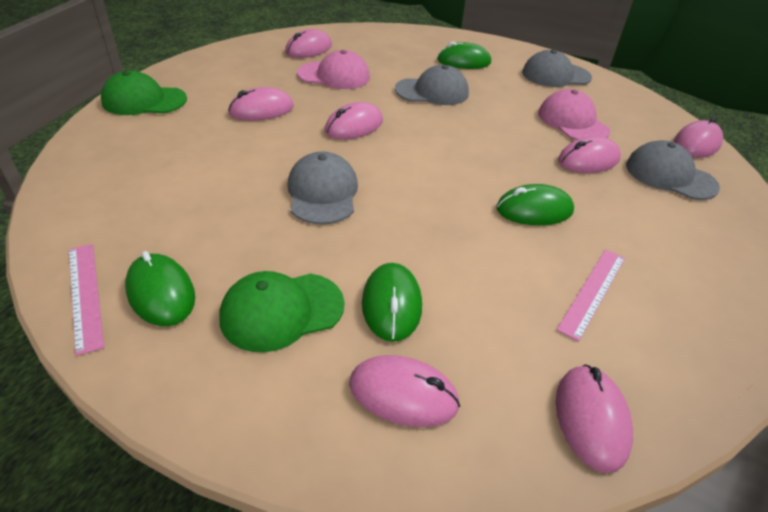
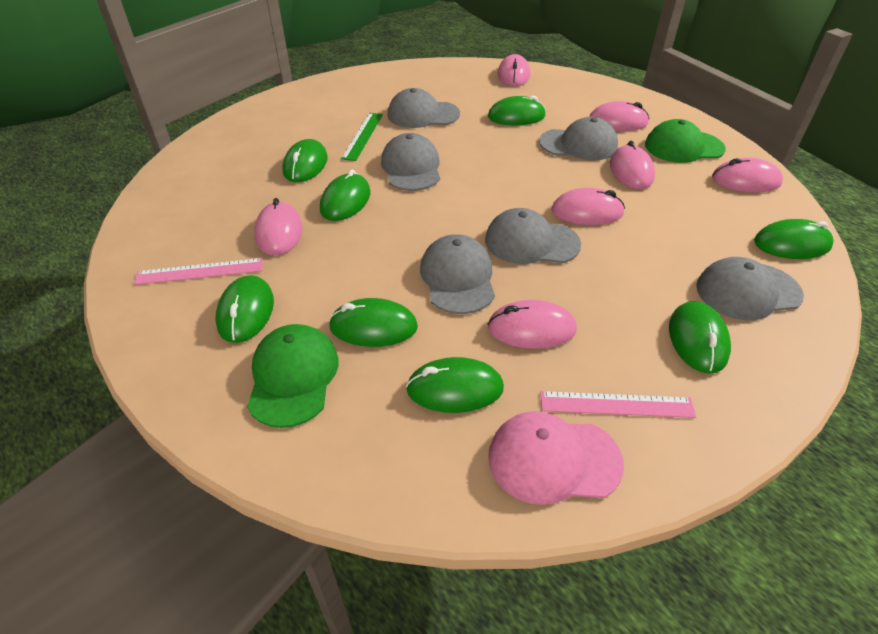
green mouse: [125,251,195,326] [362,263,422,342] [437,42,491,69] [496,184,574,225] = 4 -> [216,275,274,343] [282,139,328,182] [320,169,370,221] [329,298,418,347] [406,357,504,413] [488,96,546,125] [669,301,731,374] [754,219,834,259] = 8
green ruler: none = 0 -> [341,113,383,161] = 1
grey cap: [287,151,358,225] [395,65,469,105] [522,50,592,87] [626,140,720,200] = 4 -> [381,133,440,191] [388,88,460,128] [420,234,495,314] [485,208,581,264] [539,117,618,160] [696,257,804,321] = 6
pink cap: [297,50,370,89] [538,89,610,140] = 2 -> [488,411,624,505] = 1

